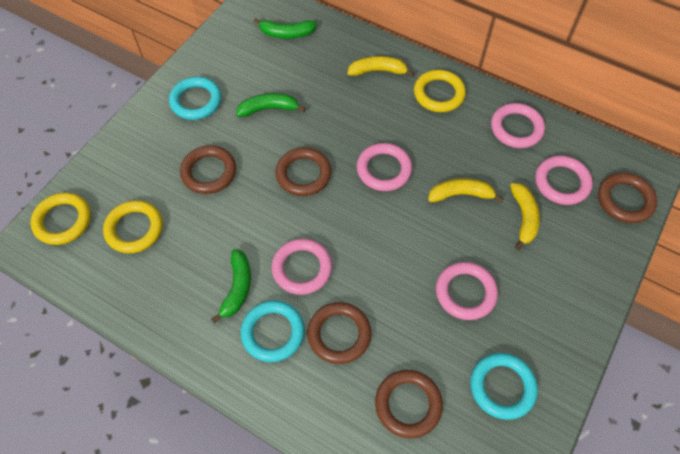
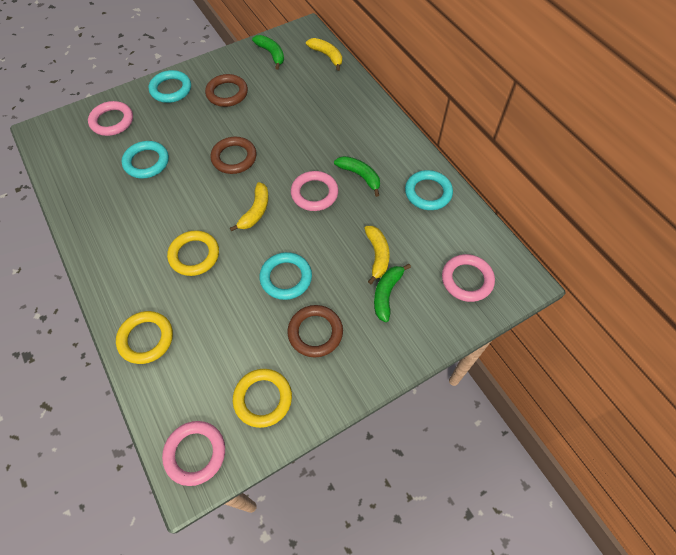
brown ring: [180,145,236,194] [275,147,331,196] [307,302,371,364] [375,370,443,438] [598,172,657,223] = 5 -> [205,74,248,107] [211,137,257,174] [287,305,343,358] = 3
pink ring: [272,238,332,295] [357,143,412,191] [436,262,498,320] [491,103,545,148] [535,156,593,205] = 5 -> [88,101,133,136] [162,421,225,486] [291,171,338,211] [442,254,495,302] = 4
turquoise ring: [169,77,222,120] [241,300,305,362] [470,353,538,420] = 3 -> [122,141,169,179] [149,70,191,103] [259,252,312,300] [405,170,453,210] = 4

